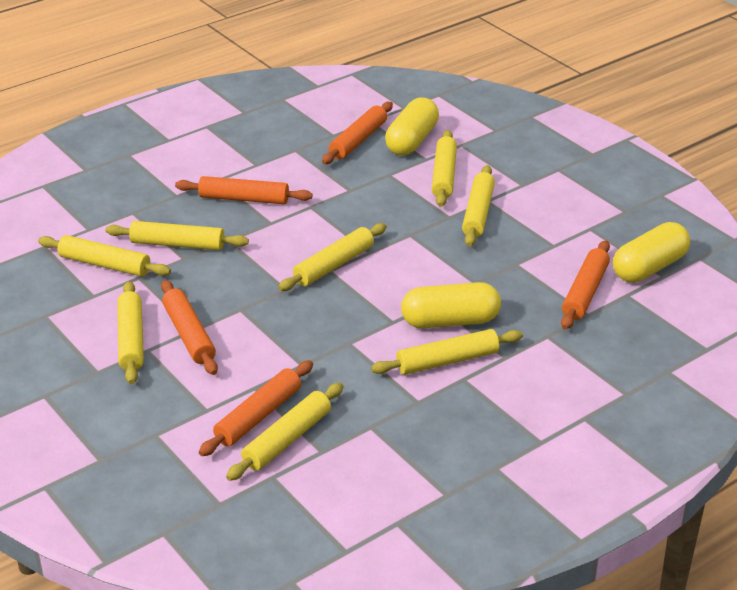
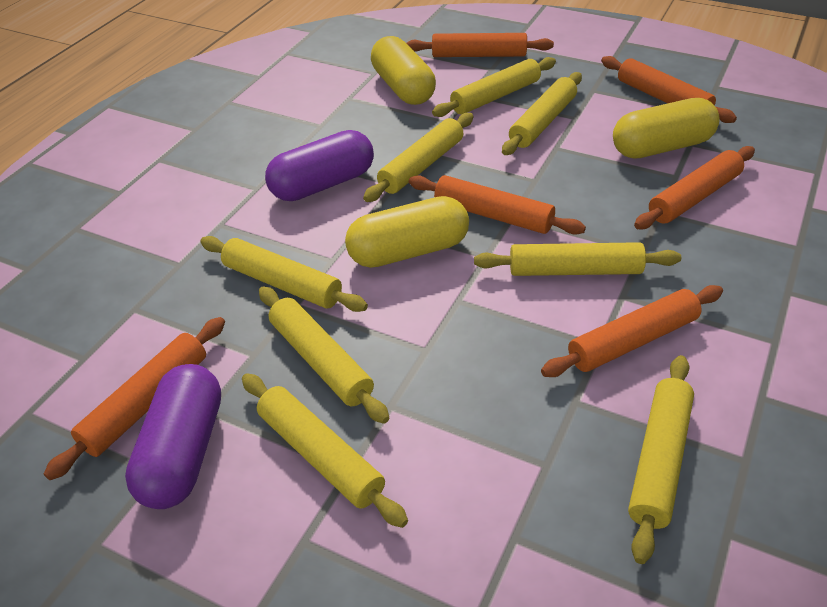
orange rolling pin: [161,280,218,375] [175,176,313,204] [199,360,313,456] [322,102,393,164] [561,240,610,329] = 5 -> [44,317,225,480] [406,33,554,57] [409,175,586,235] [541,285,723,377] [601,56,737,123] [634,146,755,229] = 6
purple capsule: none = 0 -> [125,364,221,509] [265,130,374,201] = 2

